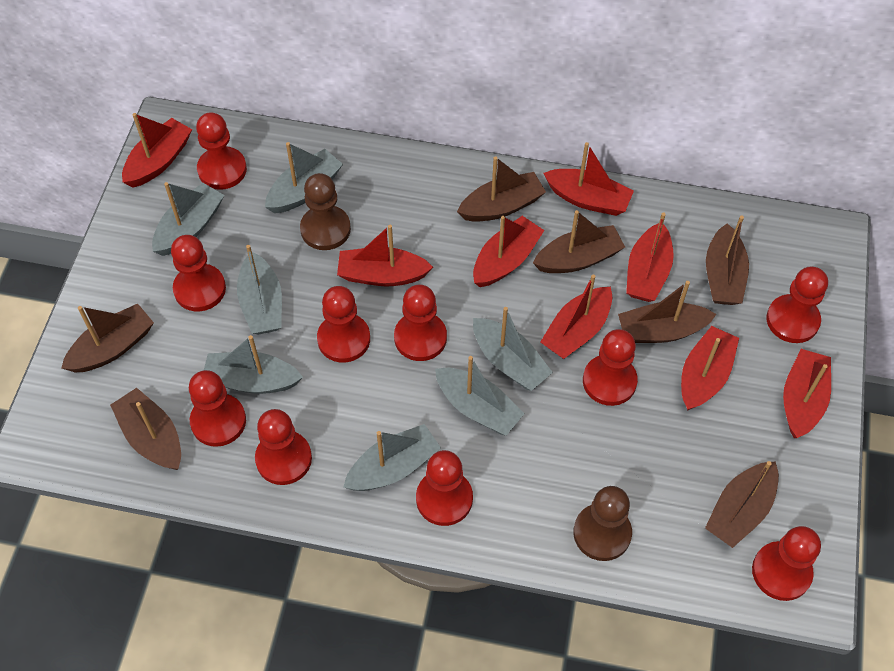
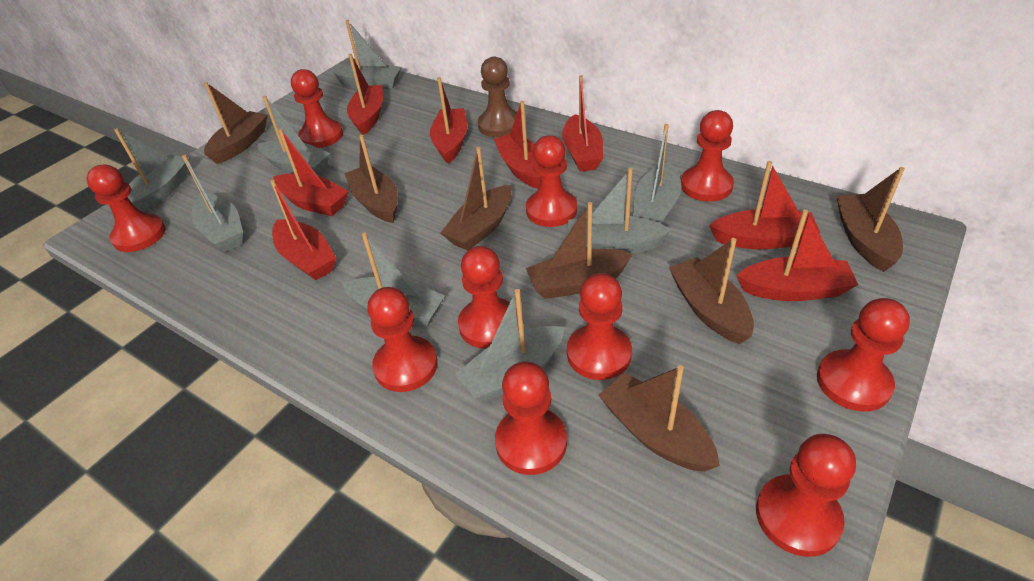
brown pawn: [300,173,351,250] [573,486,632,561] = 2 -> [478,57,517,137] = 1
grey boat: [152,182,224,256] [204,335,303,394] [237,245,282,334] [265,142,343,213] [343,424,441,491] [435,356,525,436] [473,307,553,391] = 7 -> [114,128,190,212] [182,155,243,252] [258,96,330,176] [331,20,401,89] [342,232,445,327] [455,289,565,402] [568,168,671,254] [633,124,682,223] = 8

